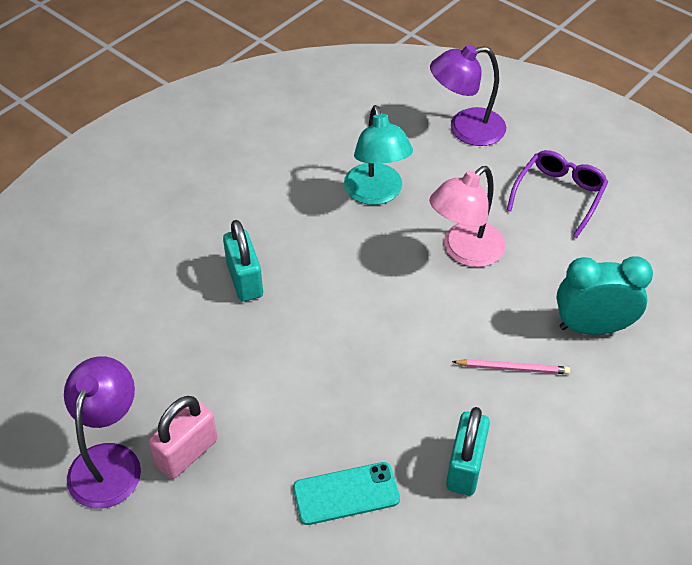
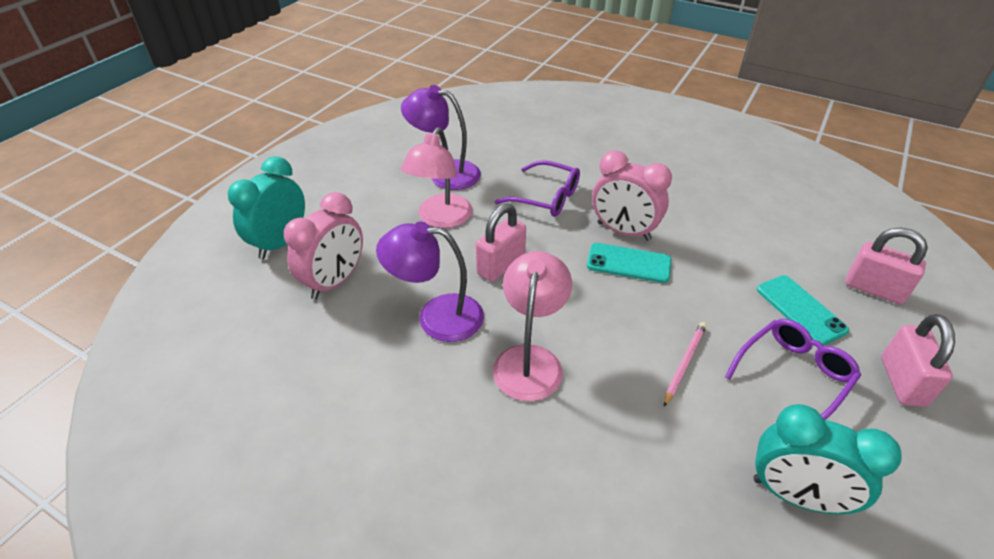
pink clock: none = 0 -> [284,192,363,300] [592,151,672,241] = 2
pink lamp: [429,166,506,267] = 1 -> [401,127,473,228] [493,251,572,401] = 2
pink padlock: [149,396,218,479] = 1 -> [476,203,526,282] [845,228,928,304] [881,314,955,407] = 3
purple glasses: [507,150,608,238] = 1 -> [495,160,580,217] [725,319,861,420] = 2
turquoise clock: [556,256,653,335] = 1 -> [228,156,305,259] [754,404,902,514] = 2
turquoise lamp: [344,105,413,205] = 1 -> none = 0
turquoise padlock: [223,220,263,302] [446,407,490,496] = 2 -> none = 0
turquoise phone: [293,462,400,525] = 1 -> [587,243,671,283] [757,275,849,346] = 2

